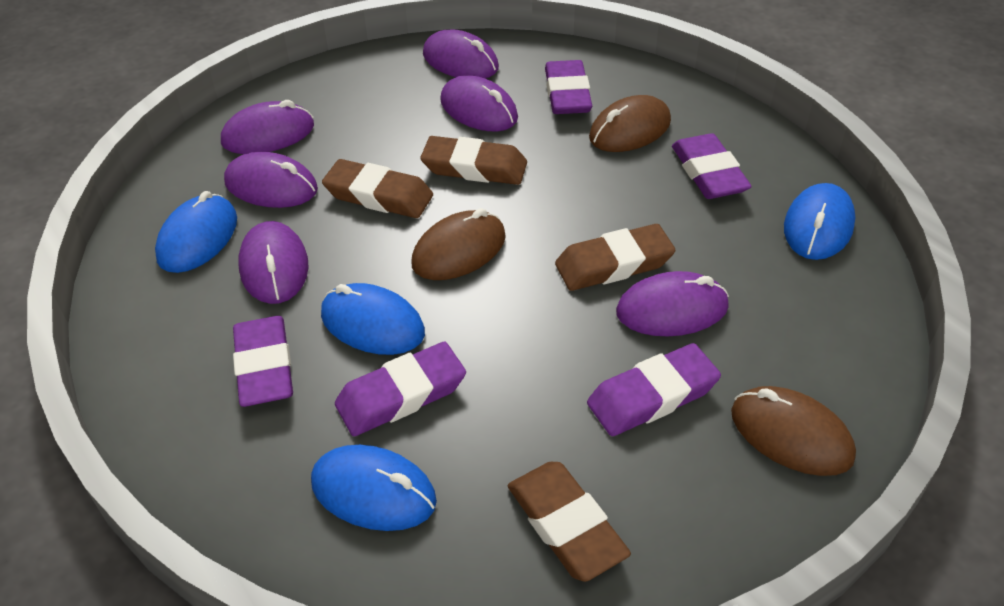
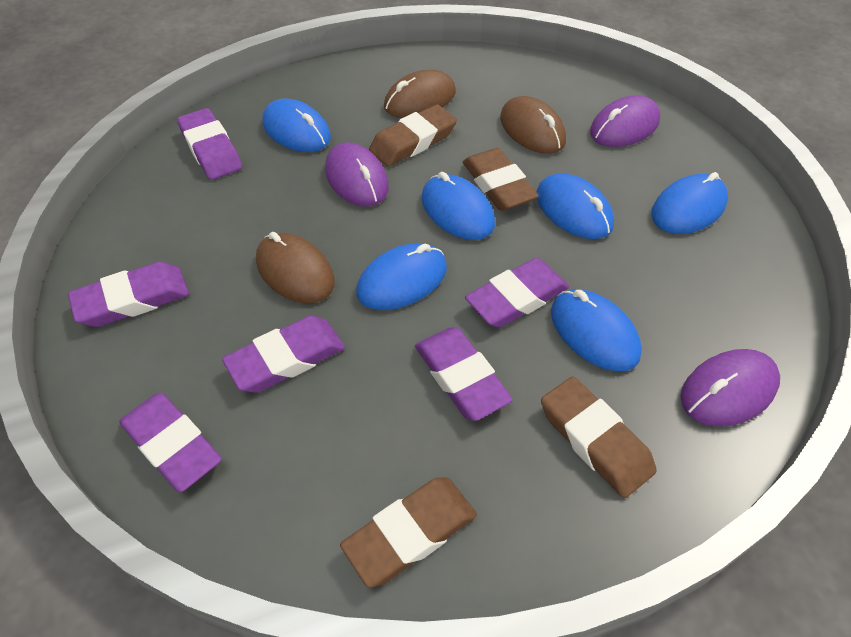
blue mouse: [155,191,237,273] [311,445,437,531] [321,283,425,355] [784,183,855,260] = 4 -> [263,98,331,152] [356,243,447,310] [422,172,495,240] [536,174,614,239] [551,289,642,371] [652,172,728,234] = 6
purple eraser: [233,316,293,407] [335,342,466,436] [545,60,592,114] [587,343,721,436] [672,133,752,199] = 5 -> [68,262,189,327] [119,392,222,492] [177,108,242,180] [222,316,345,393] [415,327,513,421] [465,258,569,328] = 6
purple mouse: [221,100,314,154] [224,152,318,208] [238,221,309,304] [423,29,499,78] [440,75,518,131] [616,271,729,336] = 6 -> [325,142,389,207] [590,95,661,147] [681,349,780,427] = 3

